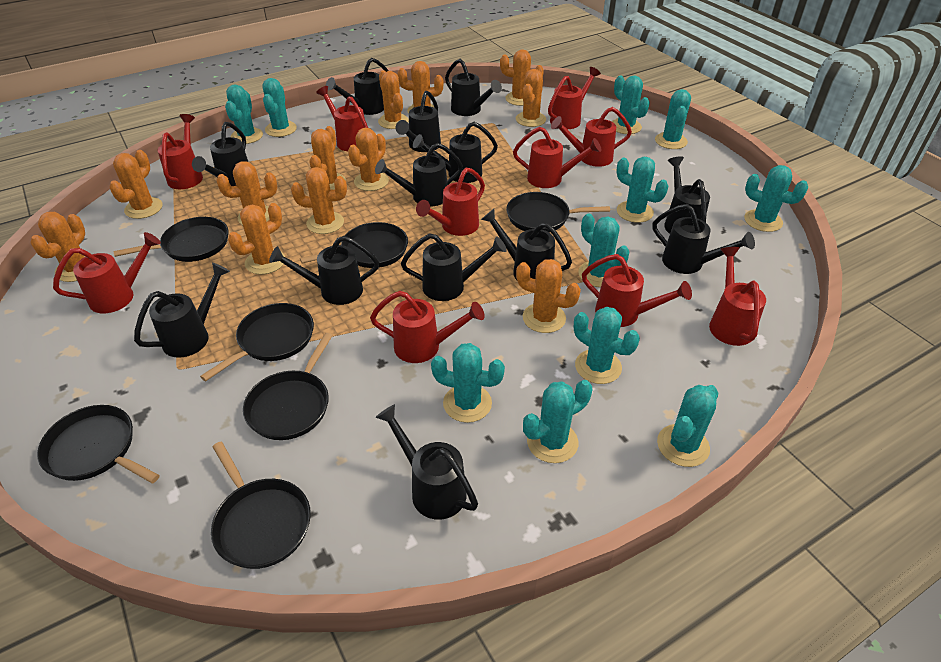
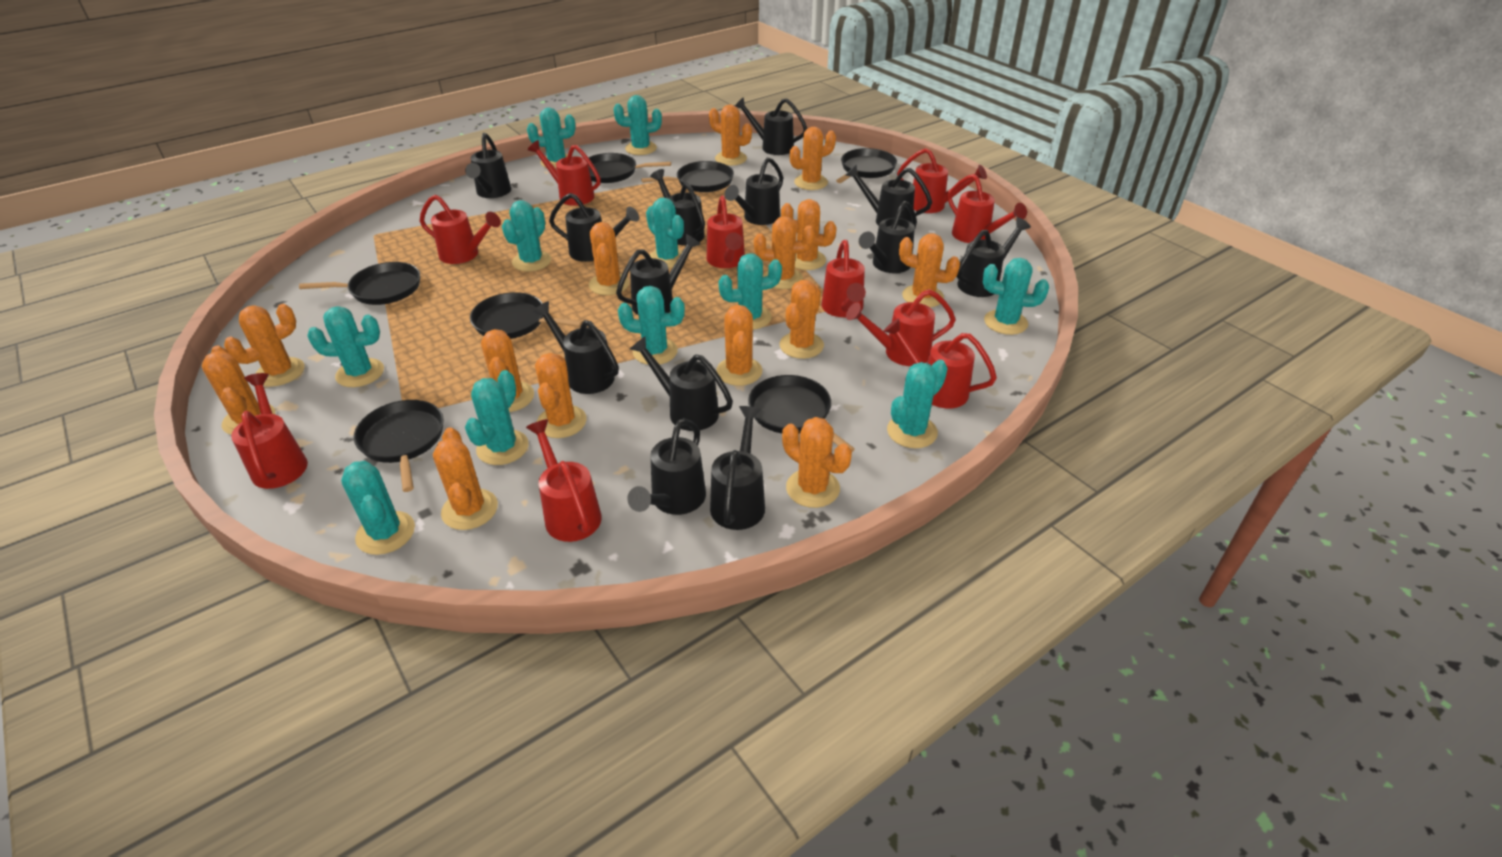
orange cactus: [30,212,85,282] [109,150,162,219] [216,161,277,226] [228,203,285,275] [291,167,347,234] [309,126,346,190] [348,128,389,191] [378,70,409,129] [398,61,443,114] [500,50,544,106] [516,69,546,127] [516,259,581,333] = 12 -> [202,346,275,435] [224,304,305,387] [433,427,498,530] [481,329,534,412] [535,353,587,438] [589,222,629,295] [709,105,752,166] [716,305,762,386] [754,216,815,289] [779,280,824,359] [781,199,837,270] [782,417,852,508] [790,127,836,190] [899,233,960,308] = 14

